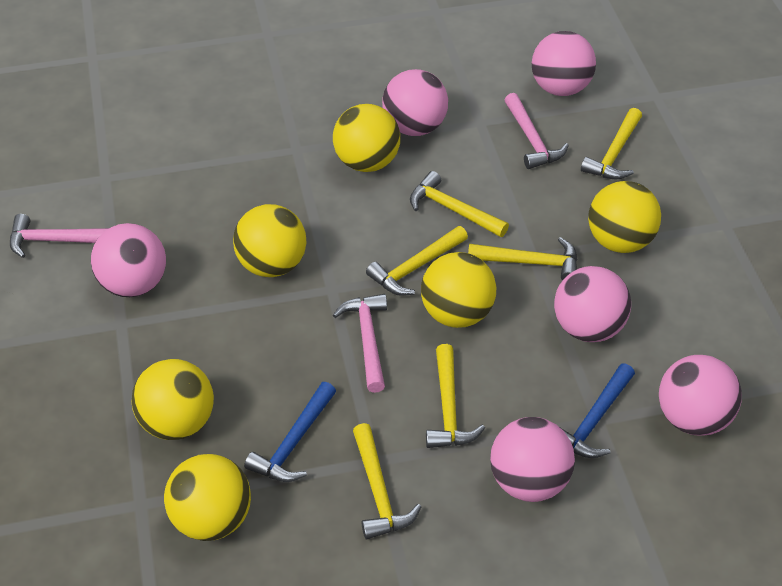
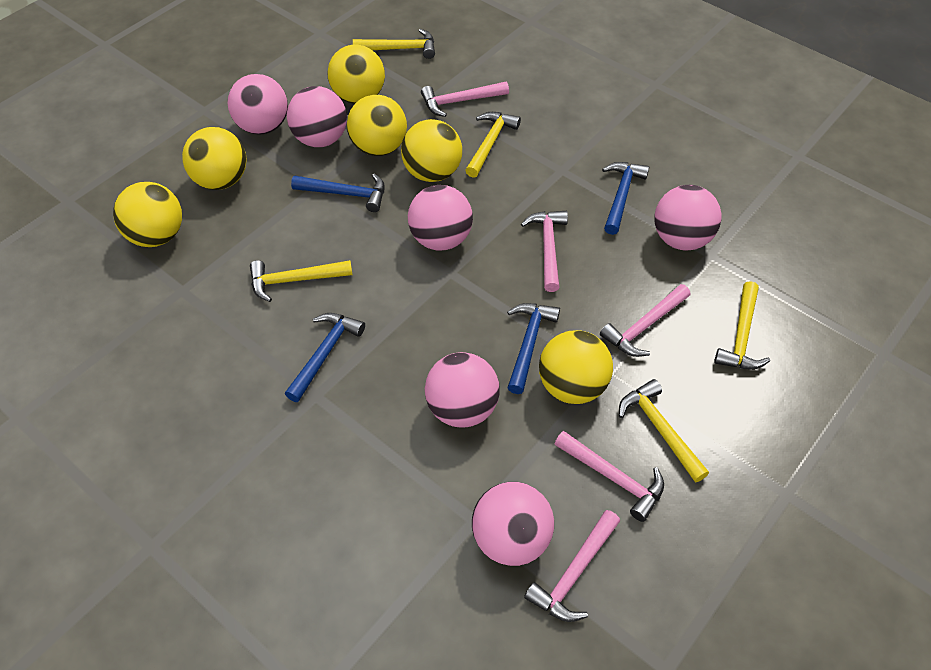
blue hammer: [244,382,336,482] [561,363,635,458] = 2 -> [285,313,365,402] [291,174,385,212] [507,303,560,394] [602,162,649,235] = 4
pink hammer: [10,214,109,258] [333,294,387,393] [505,93,569,169] = 3 -> [421,82,509,117] [521,211,568,292] [524,510,620,622] [554,431,664,522] [600,284,690,357] = 5
yellow hammer: [353,423,421,539] [366,226,468,296] [410,171,509,237] [426,344,485,448] [468,237,578,281] [581,108,642,179] = 6 -> [250,260,352,302] [353,29,435,59] [465,112,521,178] [619,379,709,482] [714,281,770,369] = 5

